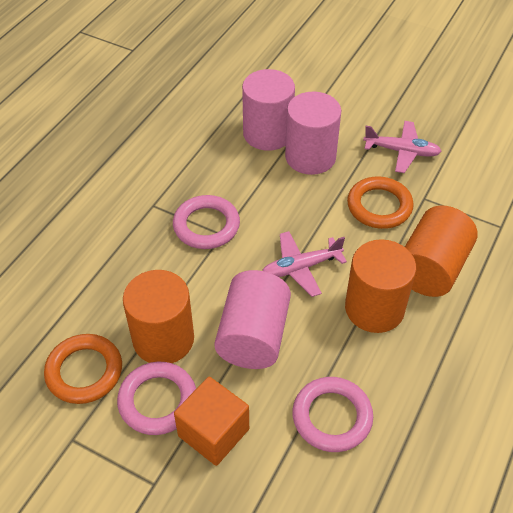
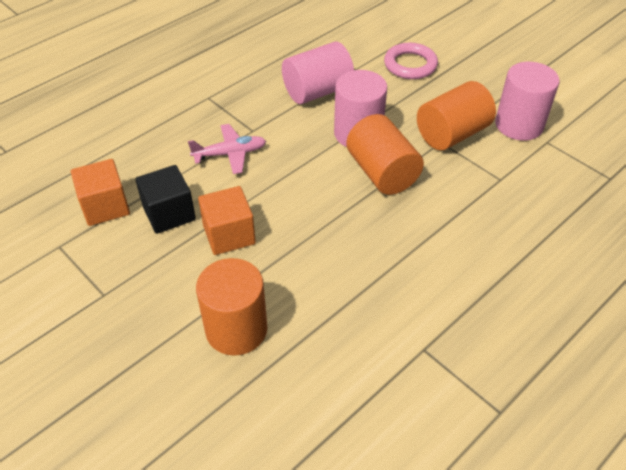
black cube: none = 0 -> [135,165,196,234] = 1
orange cube: [174,377,249,466] = 1 -> [71,159,130,226] [198,186,256,255] = 2
orange ring: [44,334,122,404] [347,177,413,229] = 2 -> none = 0
pink plane: [262,231,347,297] [363,121,442,173] = 2 -> [188,124,266,174] = 1
pink ring: [117,362,196,435] [173,195,240,249] [292,377,373,452] = 3 -> [384,43,438,79] = 1

